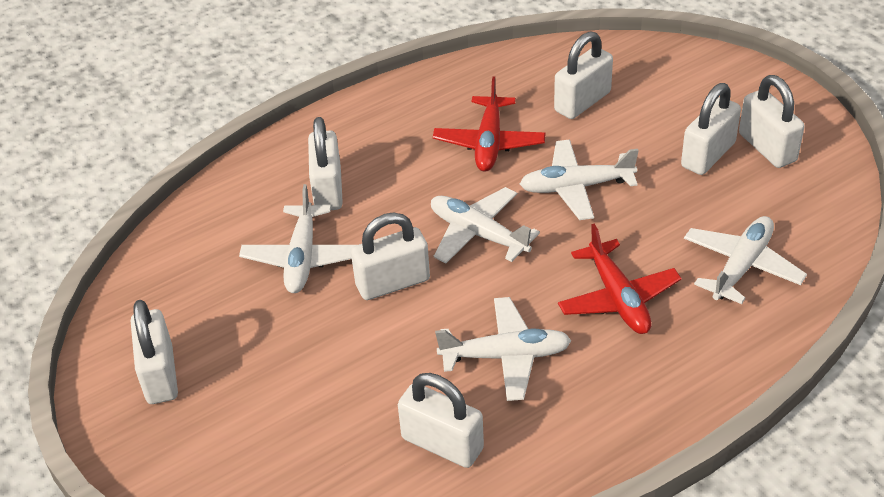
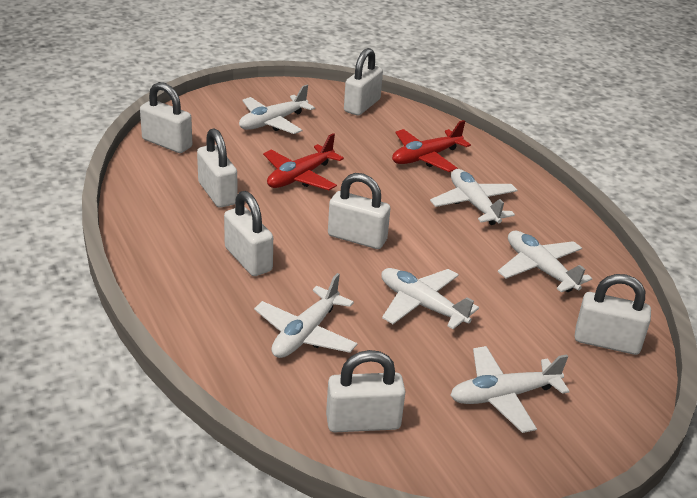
white plane: [239,184,356,293] [431,187,540,263] [435,297,572,401] [520,140,639,220] [684,216,807,304] = 5 -> [239,85,315,134] [254,273,358,358] [381,268,479,329] [430,169,518,225] [450,346,570,433] [498,231,592,292] = 6

